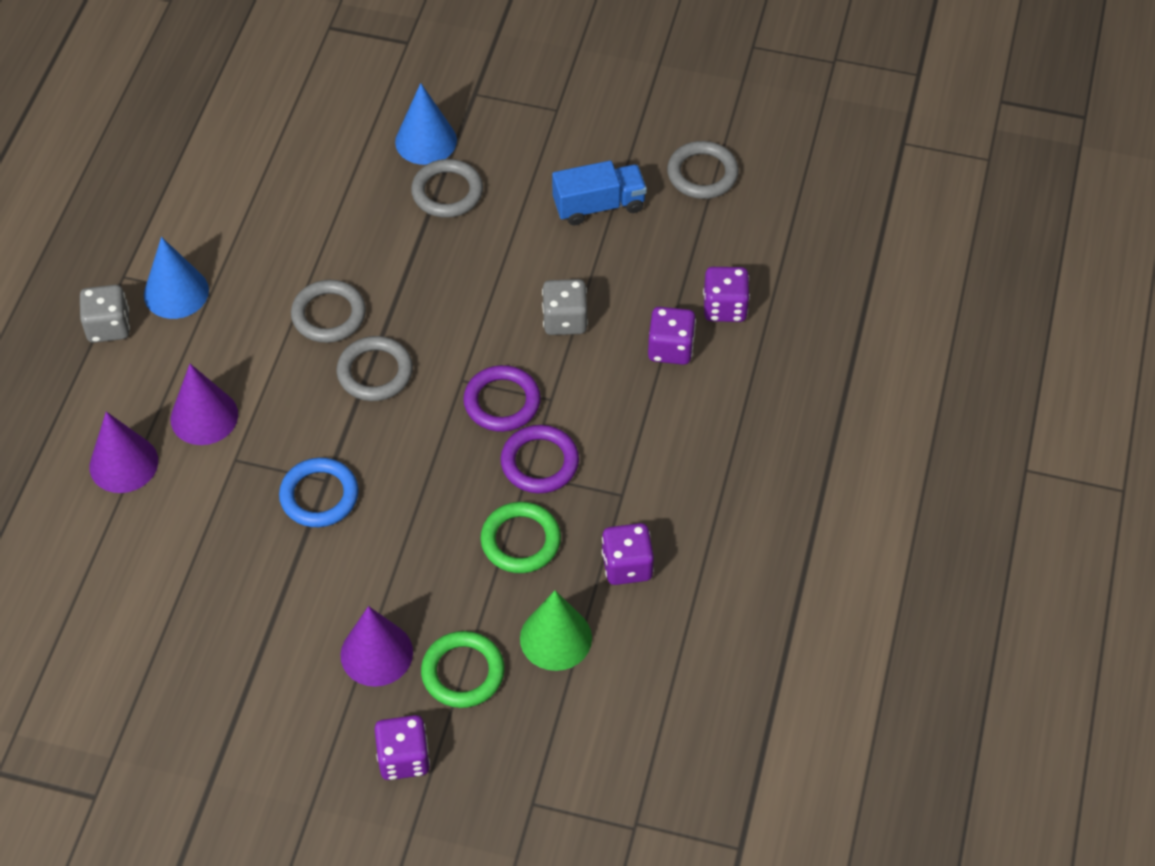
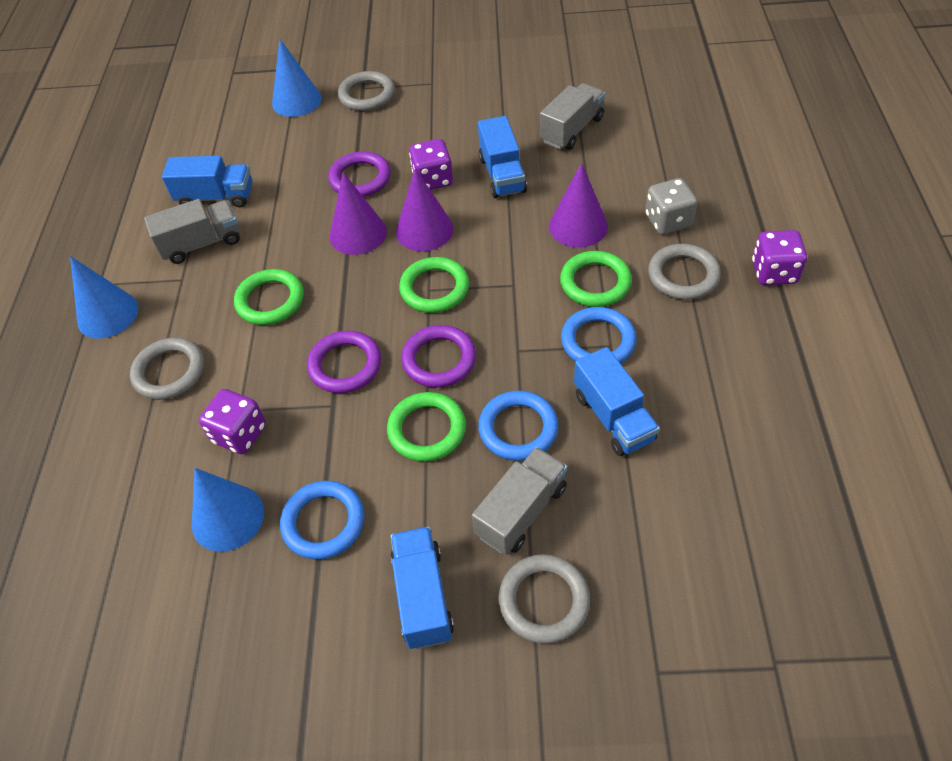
blue cone: [144,237,209,319] [395,83,457,165] = 2 -> [70,256,139,339] [192,468,264,552] [272,39,322,117] = 3
blue ring: [279,458,359,527] = 1 -> [280,481,365,559] [478,391,559,461] [561,307,636,364] = 3
blue truck: [552,160,647,225] = 1 -> [162,156,252,207] [390,527,454,649] [478,116,527,198] [574,347,660,456] = 4
green cone: [520,590,592,671] = 1 -> none = 0
green ring: [421,631,505,708] [480,502,561,573] = 2 -> [234,269,304,325] [387,392,466,462] [399,257,469,313] [560,251,632,307] = 4
grey dice: [80,285,130,343] [542,279,588,335] = 2 -> [645,178,698,235] = 1
grey truck: none = 0 -> [144,199,240,264] [472,447,567,555] [540,83,605,150] = 3
purple dice: [375,715,430,780] [602,523,654,585] [648,307,696,365] [703,267,750,322] = 4 -> [199,389,266,454] [409,139,453,190] [752,230,807,285] = 3
purple ring: [463,365,541,432] [501,425,579,493] = 2 -> [307,331,381,393] [328,151,391,197] [401,325,476,388] = 3

